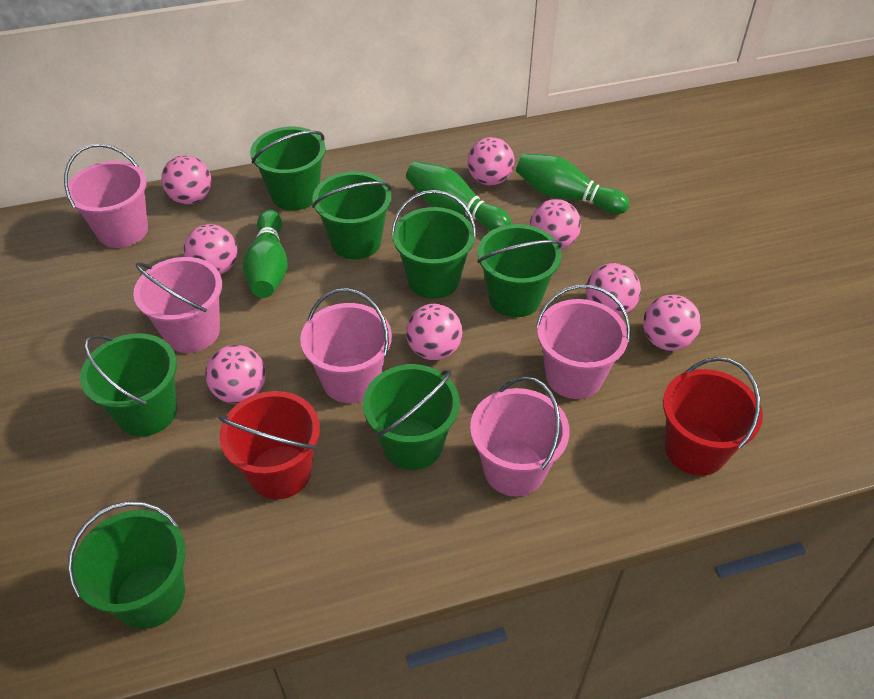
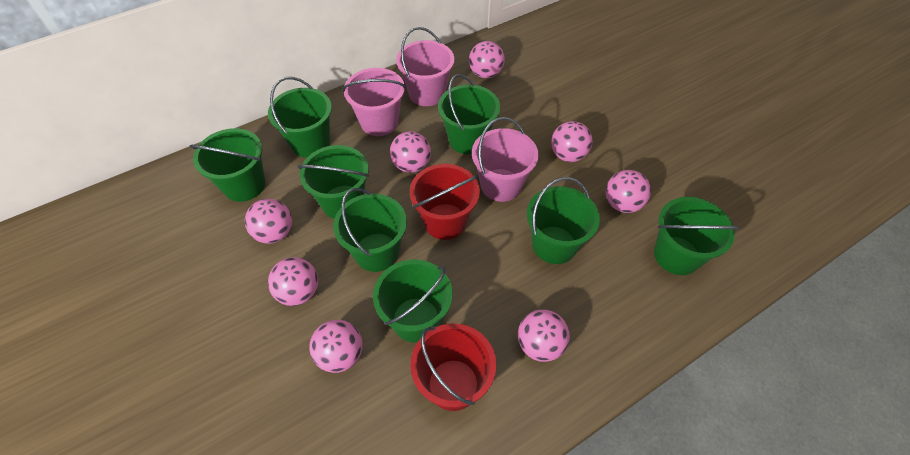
green bowling pin: [243,210,288,298] [406,161,511,231] [516,154,630,214] = 3 -> none = 0
green bucket: [67,501,186,629] [80,333,177,437] [250,127,326,210] [312,171,392,260] [363,364,460,470] [391,190,476,299] [477,224,562,317] = 7 -> [190,128,266,202] [268,77,332,158] [298,145,369,219] [333,188,407,272] [373,259,452,343] [438,74,500,154] [527,177,600,264] [654,197,739,275] = 8
pink bucket: [64,144,148,248] [133,257,222,353] [300,288,392,403] [470,376,570,497] [536,285,631,399] = 5 -> [342,68,406,136] [396,27,454,106] [472,117,539,202] = 3

